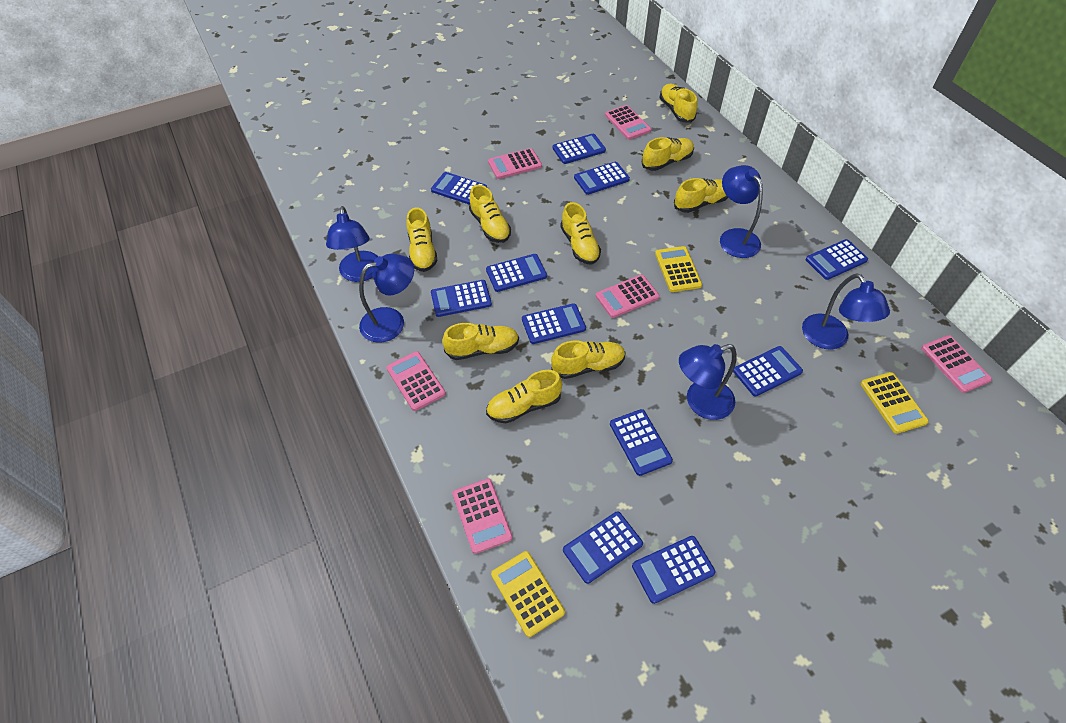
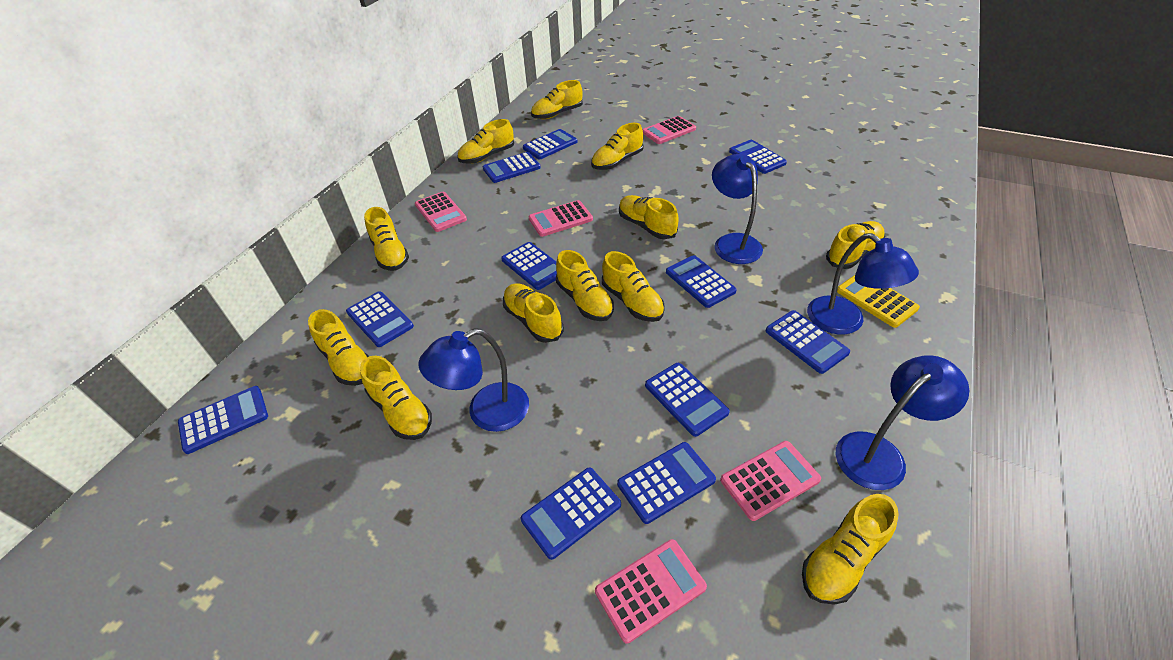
blue lamp: [326,206,378,282] [359,254,414,343] [679,344,737,420] [720,165,763,258] [802,273,890,350] = 5 -> [419,328,529,432] [712,154,763,264] [807,233,919,334] [835,355,970,490] = 4
pink calculator: [386,351,446,411] [452,478,513,554] [488,148,542,179] [596,275,660,318] [605,105,651,140] [921,335,992,393] = 6 -> [415,192,467,232] [528,200,593,237] [595,539,707,643] [642,116,696,144] [720,441,821,521] = 5
yellow calculator: [491,551,565,637] [655,246,702,292] [860,372,929,434] = 3 -> [837,275,920,328] = 1
yellow shoe: [406,208,437,272] [443,323,519,360] [469,185,511,243] [486,370,562,423] [551,340,626,379] [560,202,601,265] [642,137,694,171] [659,84,697,123] [674,178,728,213] = 9 -> [308,309,369,386] [360,356,432,440] [364,207,409,271] [457,119,514,164] [503,284,563,343] [531,80,583,119] [556,250,614,321] [591,123,644,170] [602,251,665,322] [619,195,679,239] [802,494,899,605] [826,221,885,269] = 12

